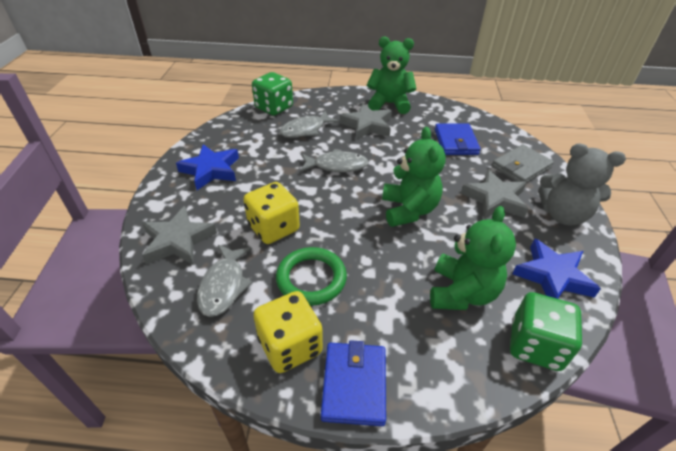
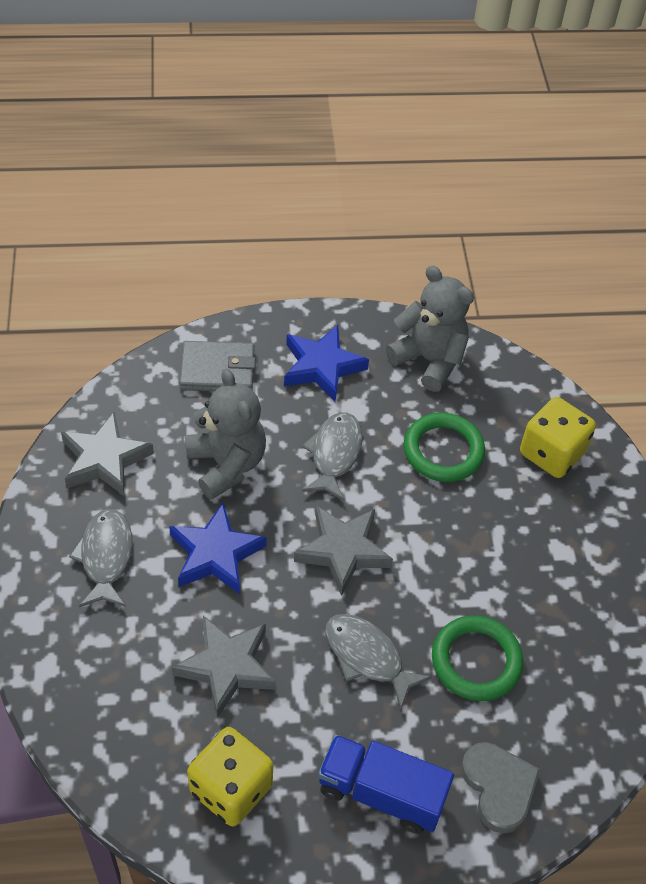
blue truck: none = 0 -> [318,735,454,834] = 1
blue wallet: [321,340,386,426] [435,123,480,155] = 2 -> none = 0
green dice: [252,72,293,116] [510,292,582,371] = 2 -> none = 0
green ring: [276,247,347,306] = 1 -> [404,413,485,482] [432,615,523,701] = 2
green teddy bear: [367,36,416,114] [382,127,446,227] [430,206,516,310] = 3 -> none = 0
grey heart: none = 0 -> [461,742,540,834] = 1
grey teddy bear: [539,143,626,225] = 1 -> [185,369,266,500] [386,266,474,392] = 2

